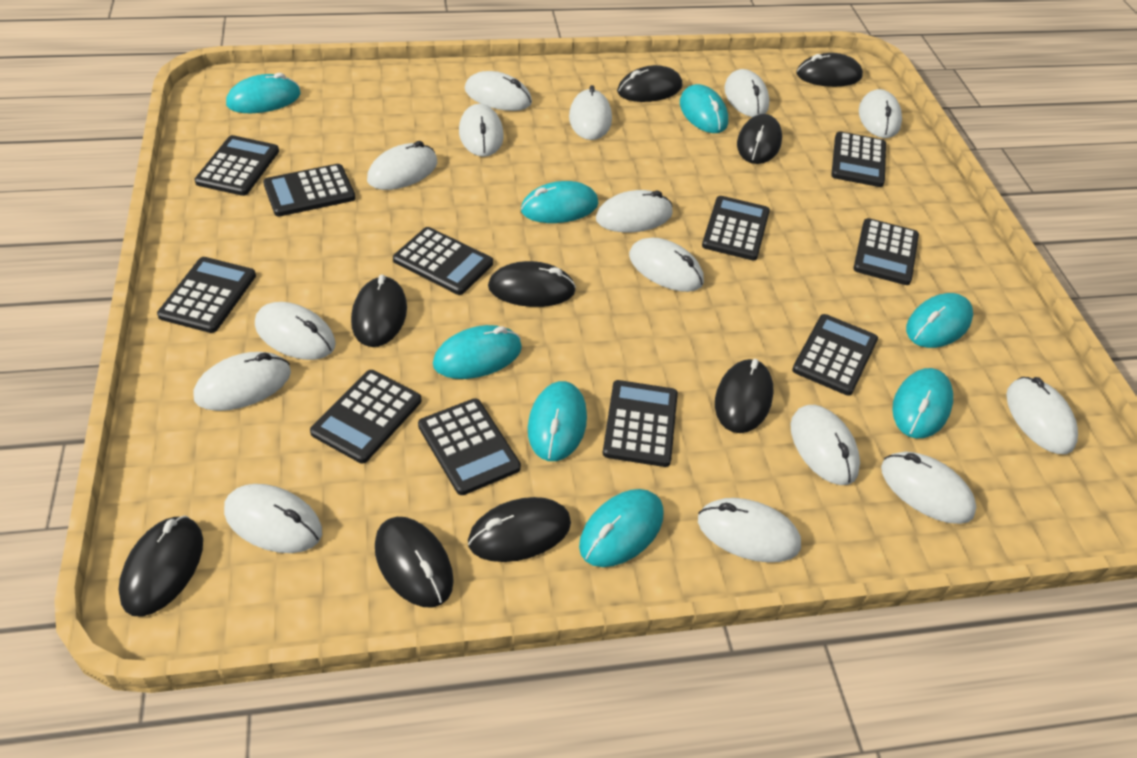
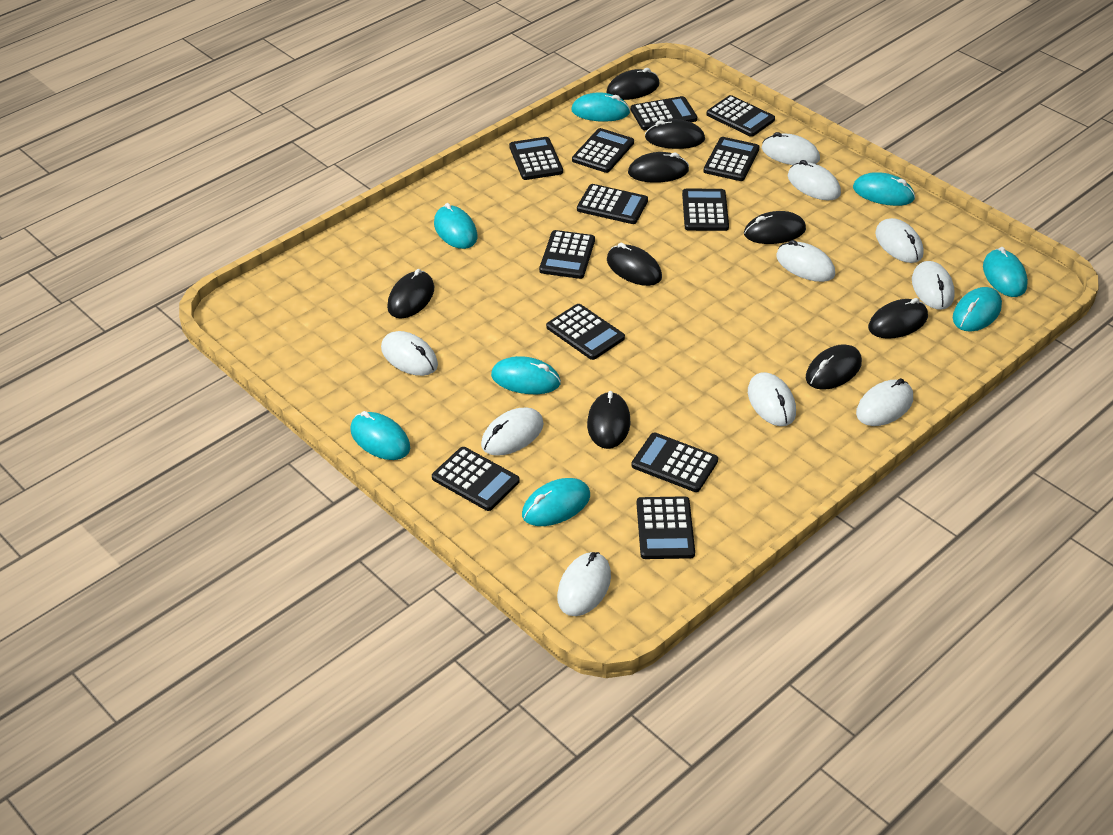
black calculator: [157,257,256,333] [195,135,279,196] [263,164,355,217] [310,370,421,463] [393,227,493,295] [418,398,521,495] [603,380,678,467] [702,196,770,261] [792,314,878,396] [831,131,886,187] [853,218,919,285] = 11 -> [432,447,520,511] [509,137,563,180] [539,230,595,279] [546,304,625,360] [572,128,634,173] [577,184,648,224] [631,96,697,130] [631,433,718,492] [637,496,695,559] [682,189,729,231] [703,137,760,181] [706,95,775,137] = 12
white mouse: [193,352,291,411] [224,484,322,553] [255,302,336,360] [367,141,437,190] [459,104,504,157] [465,71,532,111] [569,85,612,140] [596,190,673,232] [629,238,704,292] [698,498,801,562] [724,69,769,117] [790,405,860,485] [859,89,902,138] [881,452,976,524] [1006,377,1078,454] = 15 -> [381,331,438,376] [481,408,544,456] [557,552,611,616] [748,372,796,426] [762,132,820,165] [776,240,835,282] [788,160,841,200] [856,378,913,426] [875,218,924,263] [912,261,955,310] = 10

